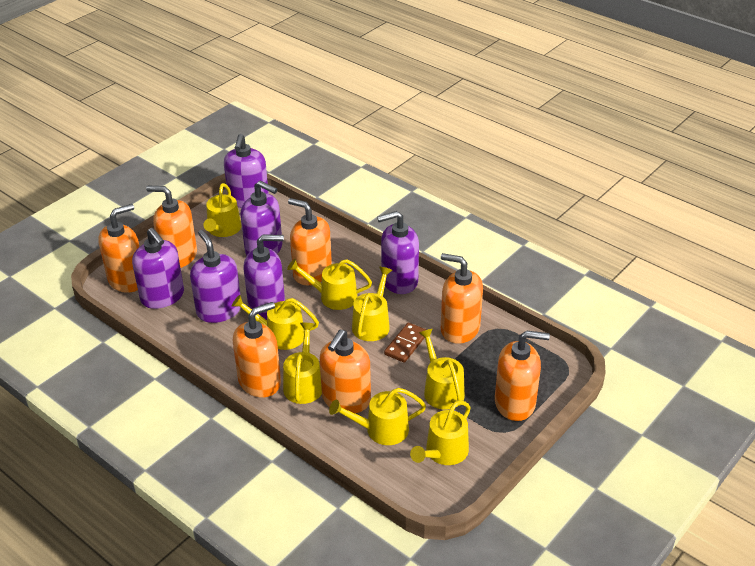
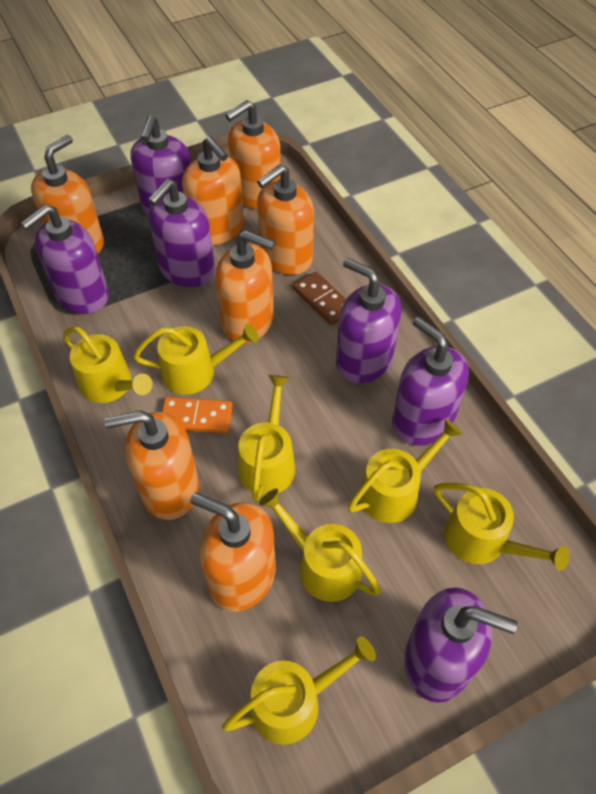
orange domino: none = 0 -> [162,397,233,433] = 1
yellow watering can: [203,183,242,237] [232,295,319,350] [283,323,322,404] [287,259,372,310] [329,388,426,445] [352,267,392,341] [410,400,471,465] [419,329,465,410] = 8 -> [63,326,153,403] [133,324,259,395] [222,636,376,745] [238,375,296,503] [259,489,381,602] [348,419,462,523] [434,483,570,571] = 7

